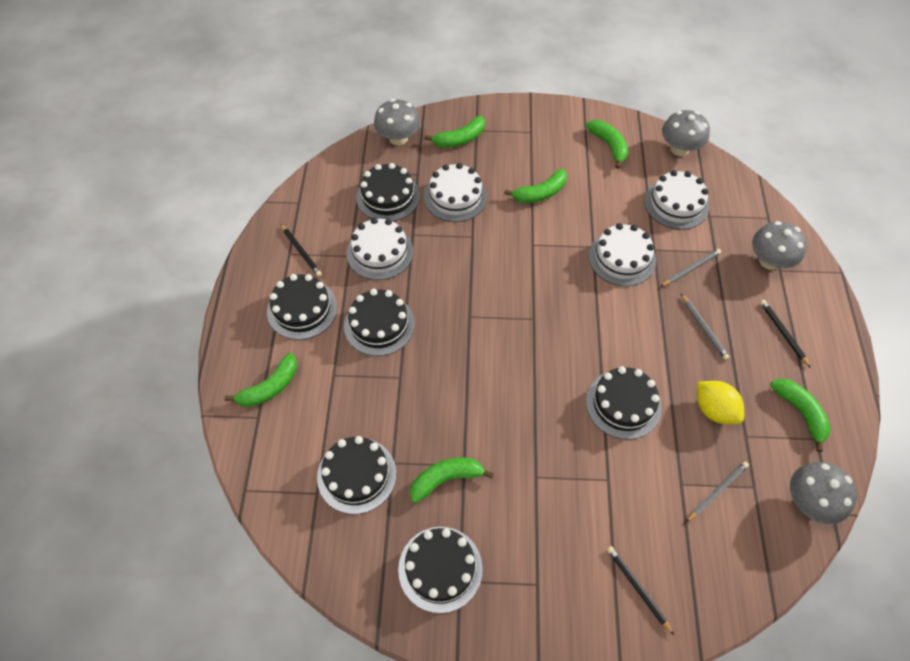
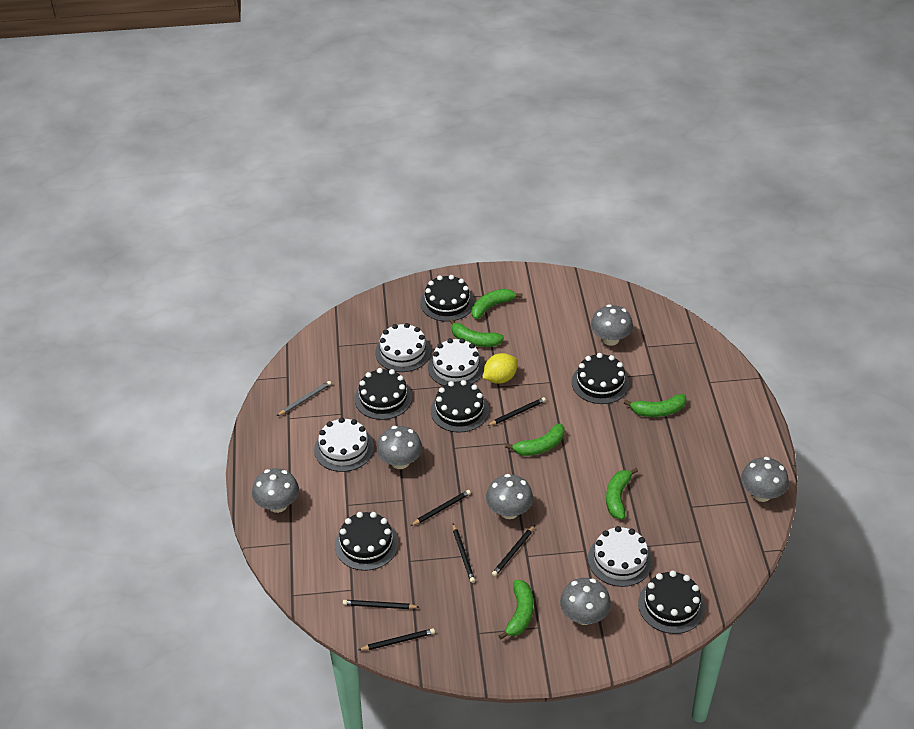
black pencil: [281,224,322,277] [607,546,674,635] [760,300,811,368] = 3 -> [343,600,419,609] [358,628,435,650] [410,490,471,526] [453,524,475,583] [487,397,546,426] [492,525,535,577] = 6
grey mushroom: [374,99,420,145] [662,110,710,156] [752,221,807,270] [790,462,857,524] = 4 -> [252,468,299,513] [377,426,422,469] [486,474,533,519] [560,578,611,625] [591,304,633,346] [741,457,789,502] = 6
grey pencil: [660,249,721,287] [681,294,730,360] [686,461,749,522] = 3 -> [277,381,331,416] = 1

